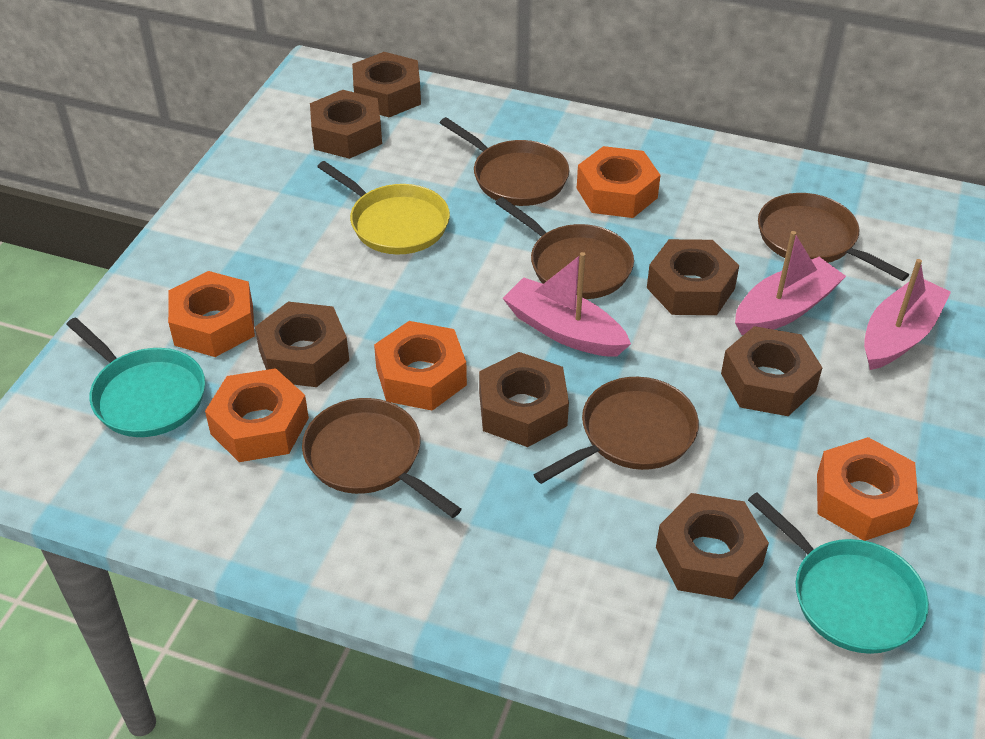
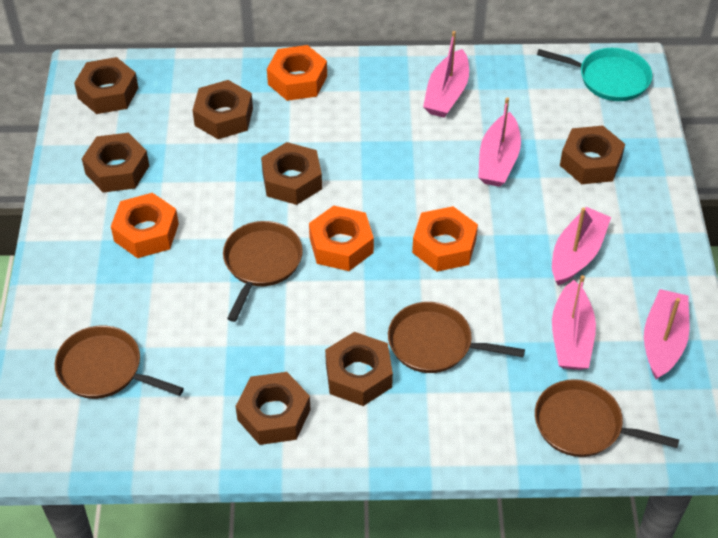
brown pan: [302,398,462,518] [440,117,569,206] [495,197,634,299] [533,377,699,484] [758,193,909,281] = 5 -> [55,326,184,399] [223,221,303,322] [388,302,525,373] [535,379,679,457] = 4
orange nut: [168,271,255,357] [205,368,309,462] [374,321,467,411] [577,146,660,218] [817,437,918,541] = 5 -> [111,193,179,258] [267,45,327,101] [309,206,374,271] [412,206,478,272] = 4
pink boat: [503,252,631,357] [735,231,846,335] [864,259,951,370] = 3 -> [423,31,469,118] [478,97,521,187] [552,207,611,285] [552,275,596,370] [644,289,689,380] = 5
turquoise pan: [66,318,205,437] [748,493,929,654] = 2 -> [537,48,652,101] = 1
yellow pan: [317,161,450,254] = 1 -> none = 0

